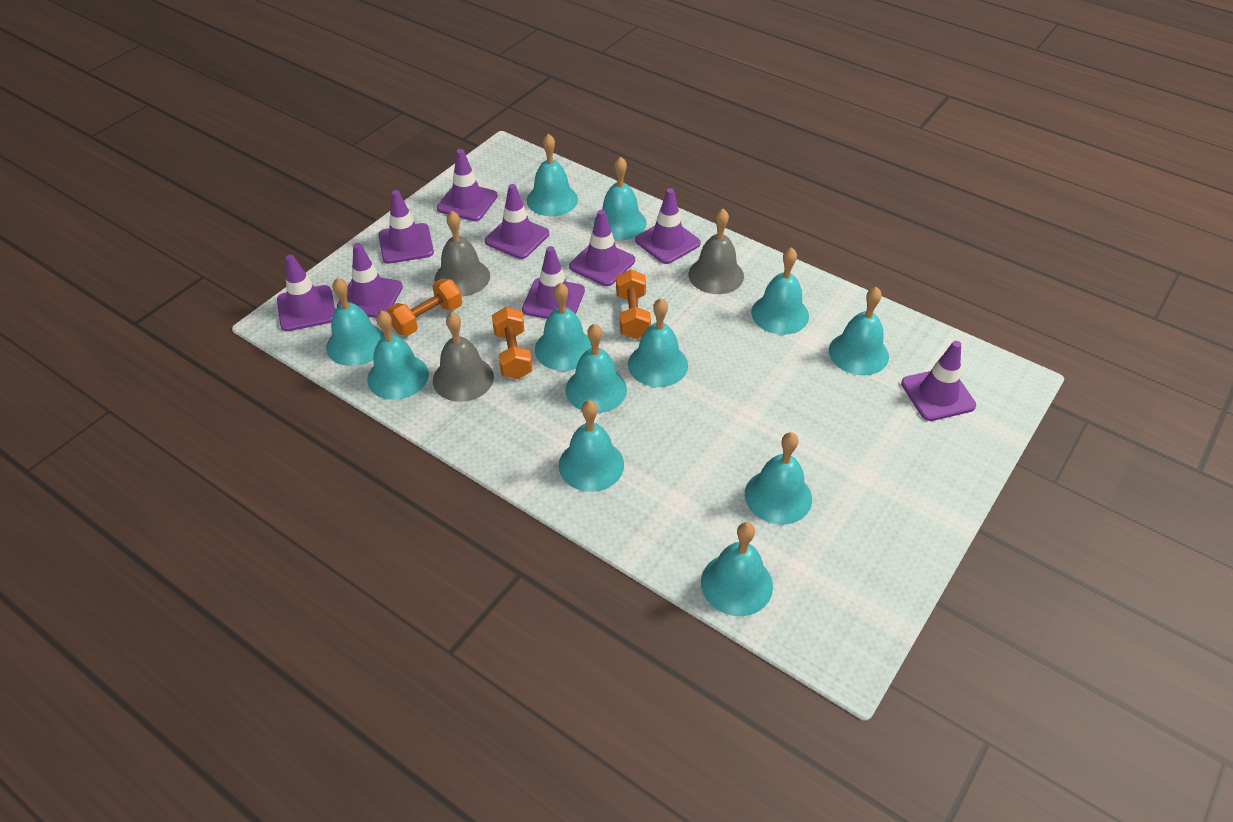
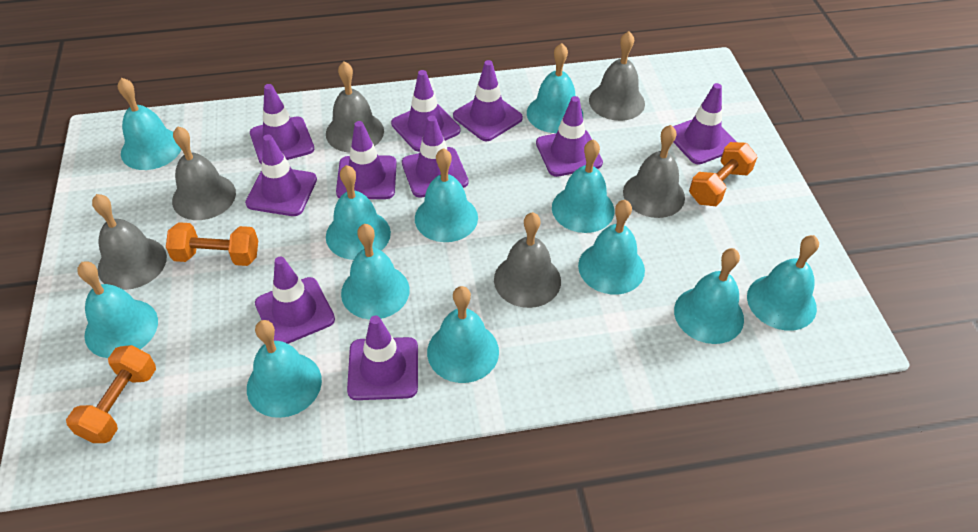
grey bell: [433,313,494,402] [434,211,490,297] [689,209,744,294] = 3 -> [92,194,167,290] [172,126,236,220] [326,62,384,153] [494,212,561,308] [589,31,645,121] [623,125,685,218] = 6
purple traffic cone: [277,254,335,331] [337,243,403,318] [378,190,434,264] [437,149,498,221] [485,184,549,259] [522,246,585,319] [569,210,635,286] [635,188,701,264] [901,341,976,421] = 9 -> [245,134,317,216] [250,84,314,164] [255,257,335,344] [336,121,397,199] [347,315,418,400] [391,70,460,152] [402,116,468,198] [453,60,523,141] [536,96,603,177] [673,83,737,164] = 10

